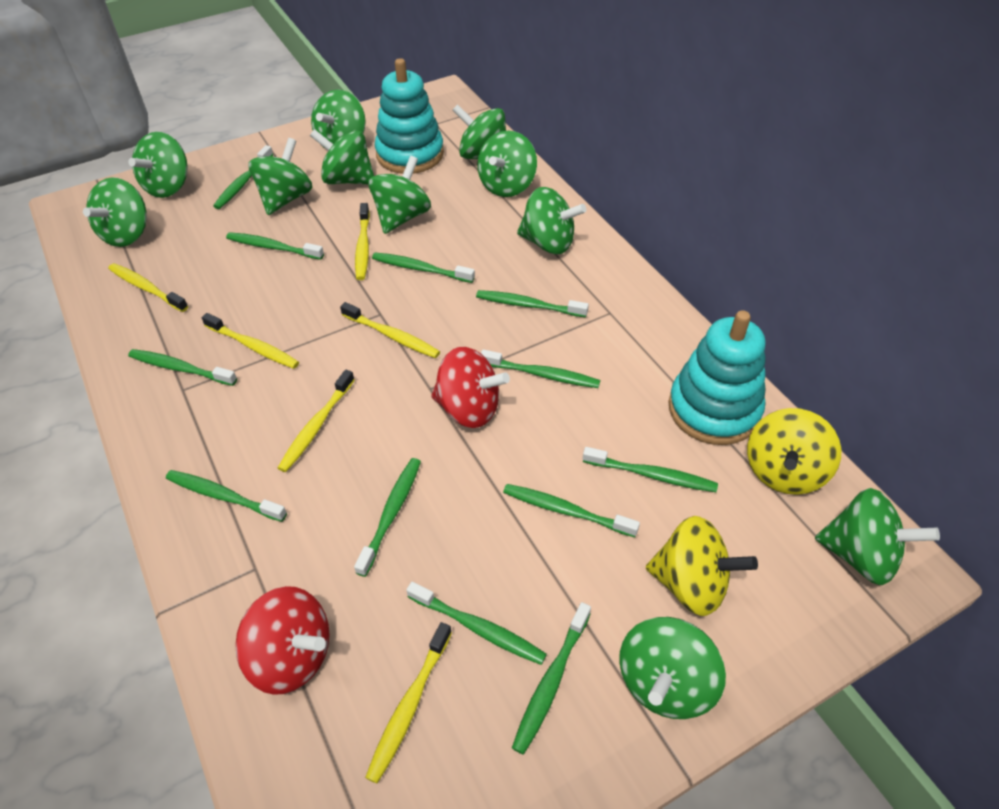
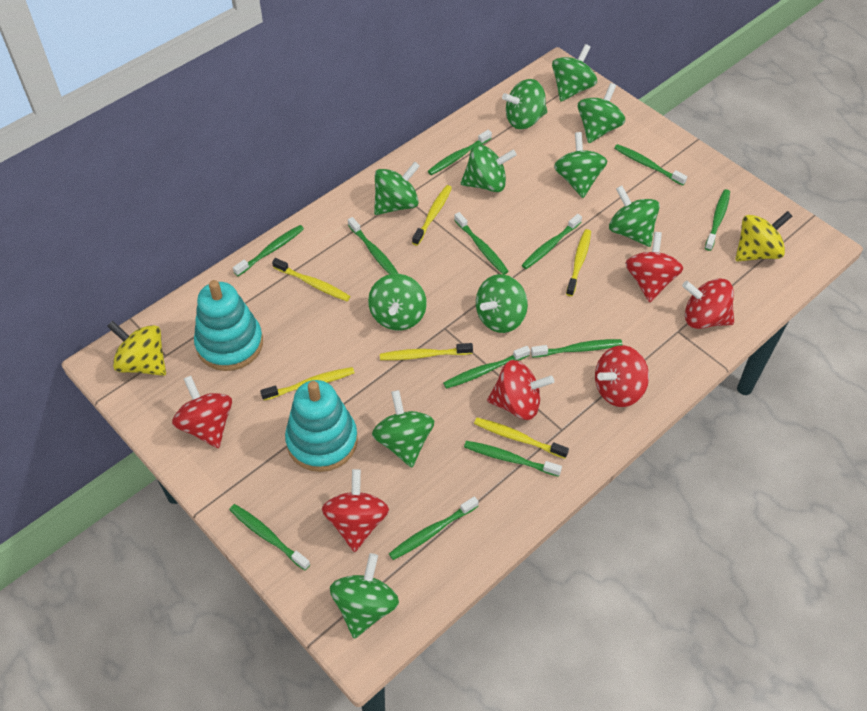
red spinning top: [235,586,330,695] [431,347,510,428] = 2 -> [172,376,232,448] [322,469,389,552] [487,360,554,420] [595,345,649,407] [625,232,683,302] [682,278,734,329] = 6

